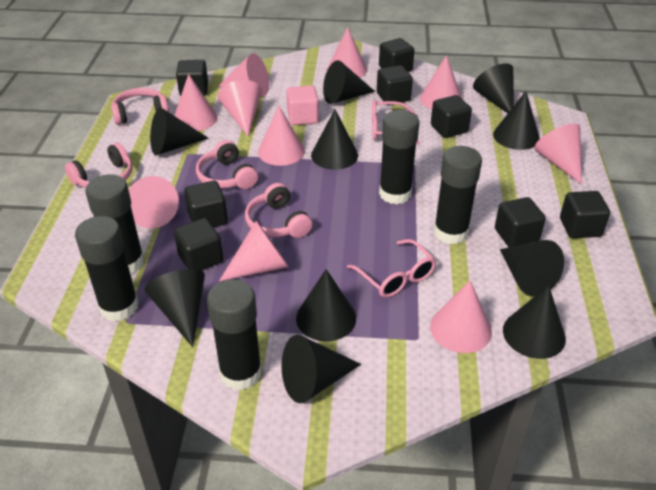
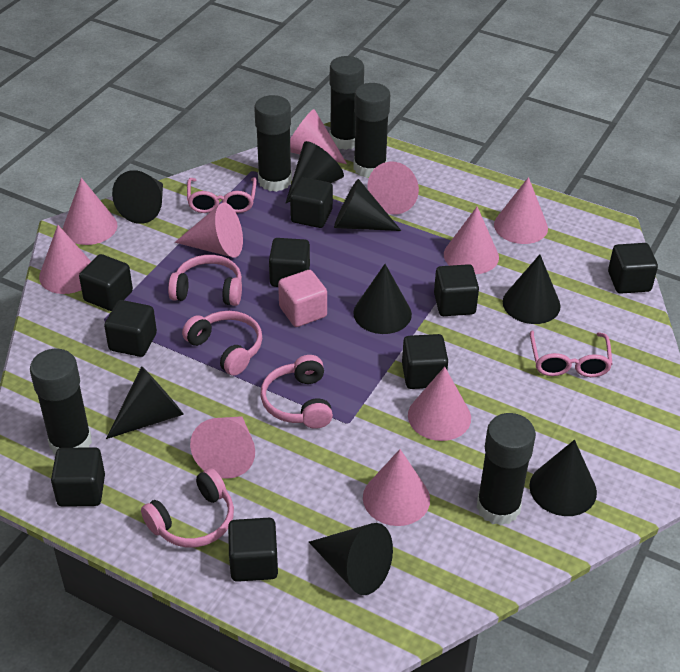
black cone: [145,269,205,347] [150,108,209,155] [281,335,361,403] [296,269,356,341] [311,110,358,170] [323,60,375,104] [473,63,514,113] [493,91,540,150] [500,240,564,297] [503,285,566,359] = 10 -> [106,366,184,439] [112,170,163,224] [285,141,344,204] [309,523,393,595] [334,179,401,231] [353,264,412,334] [503,254,561,324] [529,440,597,516] = 8
black cube: [174,218,223,271] [176,60,208,96] [184,181,228,227] [377,65,413,105] [379,38,414,72] [431,95,472,138] [495,197,546,247] [560,191,610,238] = 8 -> [51,447,105,507] [79,254,133,311] [104,300,157,357] [228,518,278,582] [269,238,310,287] [290,177,333,228] [402,334,448,389] [434,264,479,316] [608,243,658,294] = 9

